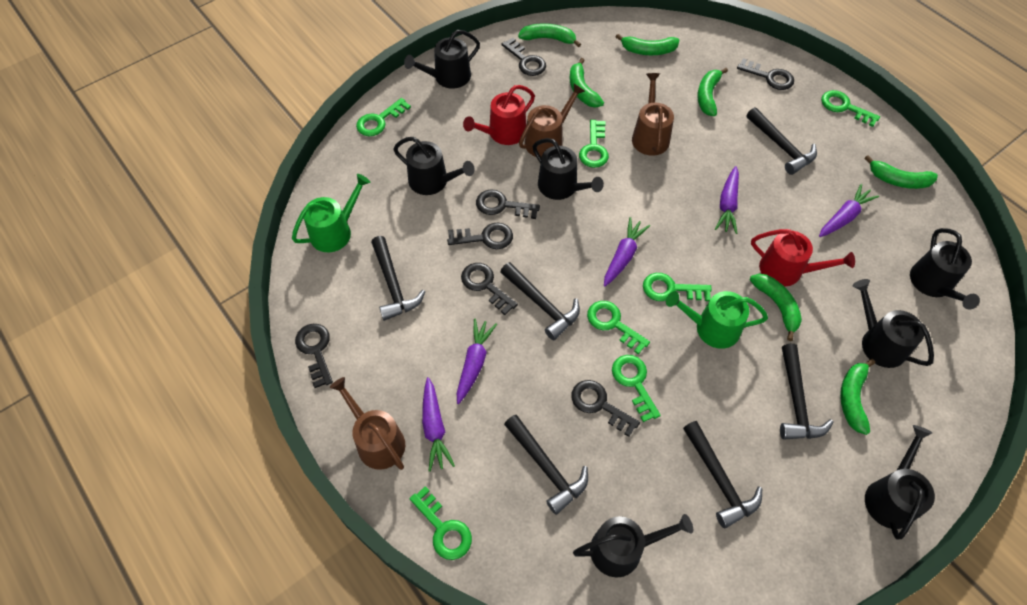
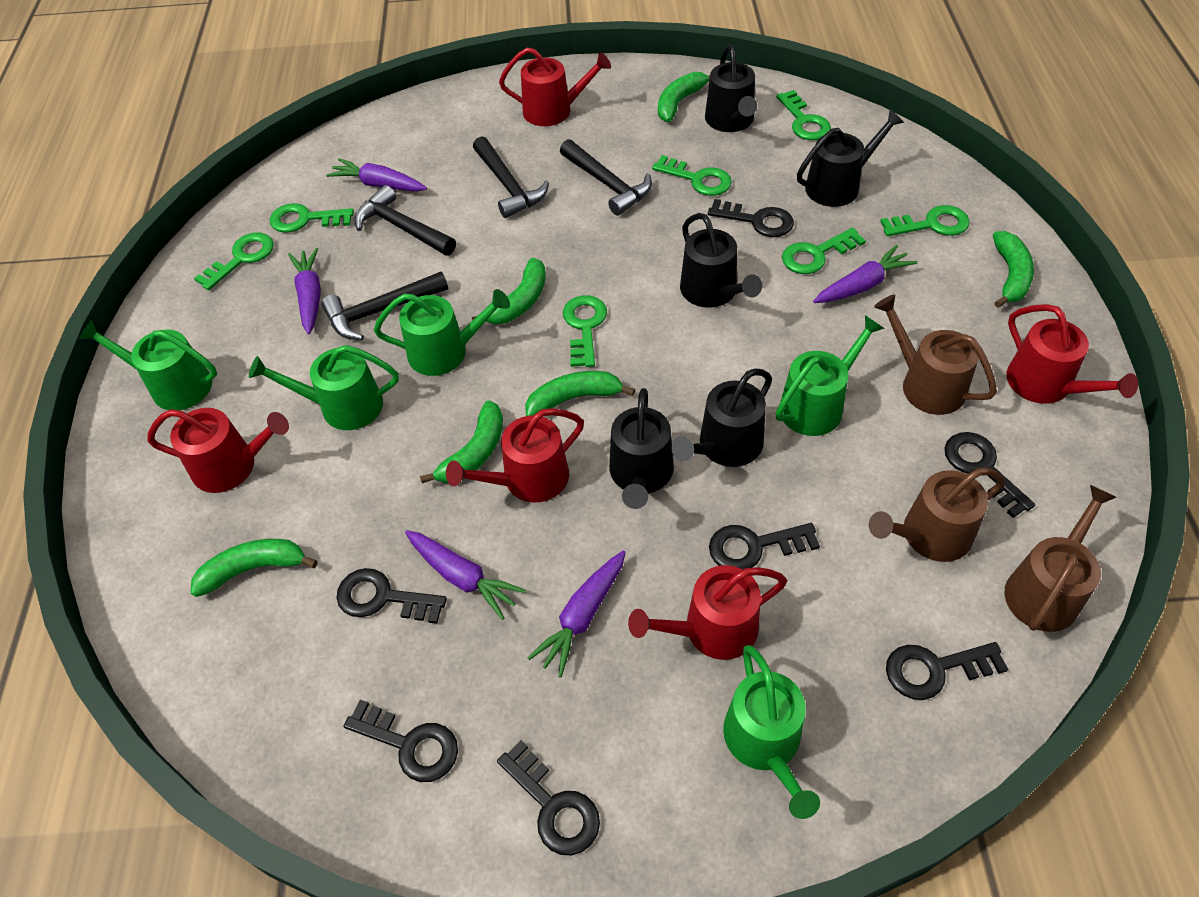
black hammer: [371,236,425,321] [500,262,580,340] [504,415,588,515] [683,421,762,529] [746,107,817,175] [780,344,834,439] = 6 -> [321,272,448,340] [354,185,456,256] [473,136,549,218] [560,139,652,216] = 4
black watering can: [393,137,475,195] [404,30,480,89] [533,138,604,200] [573,514,693,578] [853,279,934,368] [865,425,935,540] [910,228,980,310] = 7 -> [609,388,674,509] [671,368,772,467] [680,213,762,308] [705,44,757,132] [797,109,904,207] = 5
green banana: [518,23,581,47] [570,58,604,108] [616,34,679,55] [697,68,728,116] [750,274,802,341] [840,359,875,435] [864,155,938,189] = 7 -> [191,539,317,597] [420,400,503,483] [472,258,546,324] [525,371,635,416] [658,72,710,122] [993,231,1034,308] = 6
green watering can: [292,174,370,252] [666,291,768,349] = 2 -> [79,320,217,410] [249,345,399,430] [374,289,510,376] [723,645,820,819] [776,315,885,436] = 5
red watering can: [463,85,535,145] [751,229,855,287] = 2 -> [147,408,289,493] [446,408,584,503] [499,47,611,126] [628,565,787,660] [1006,304,1138,404] = 5

